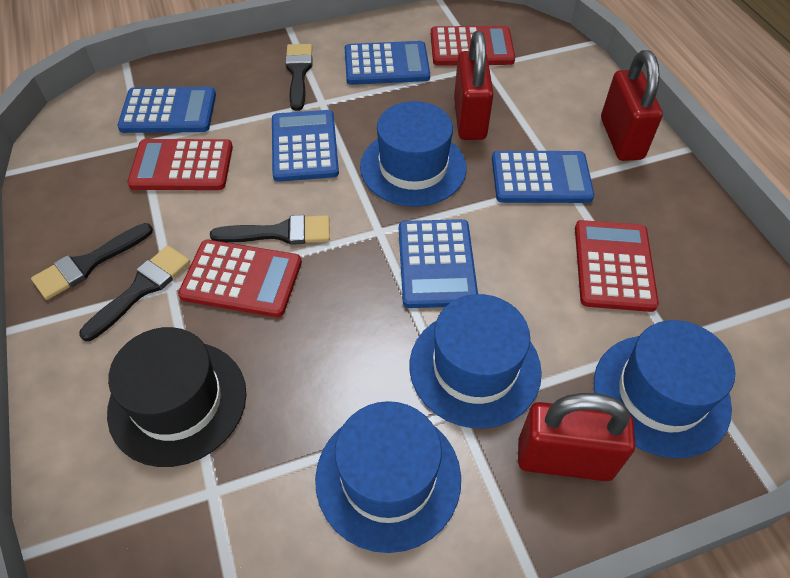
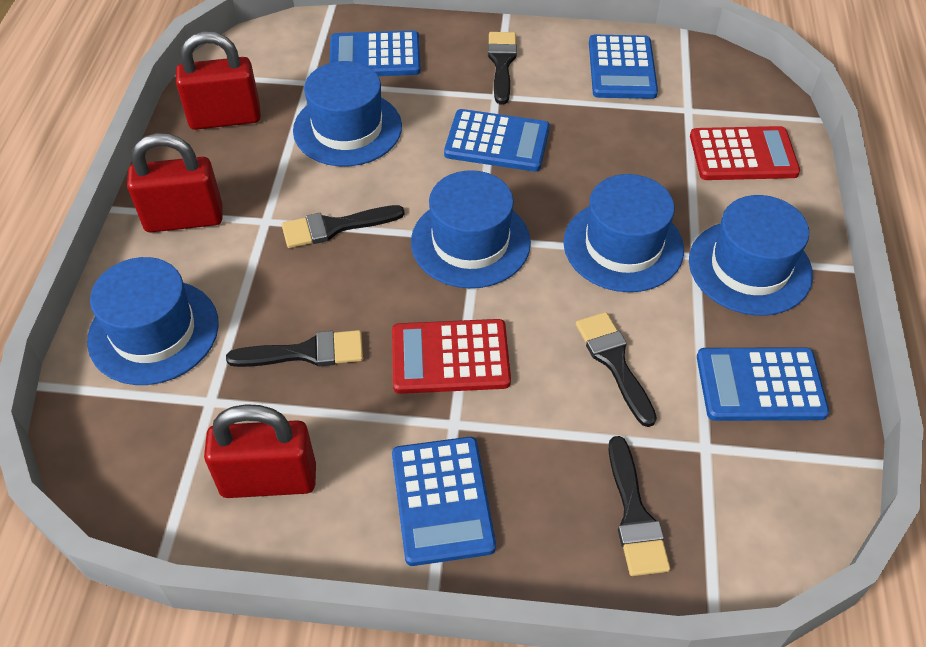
black brush: [31,223,153,300] [79,245,190,341] [210,215,330,245] [285,44,313,111] = 4 -> [226,330,363,367] [282,205,405,248] [488,32,517,104] [576,312,657,427] [609,436,670,576] = 5
black hat: [107,327,246,467] = 1 -> none = 0
blue hat: [315,401,461,553] [360,101,467,207] [410,294,542,428] [594,320,736,458] = 4 -> [87,257,219,385] [293,61,402,166] [411,170,531,288] [563,174,684,292] [689,195,813,315] = 5
red calculator: [127,139,233,190] [178,240,302,317] [431,26,515,66] [575,220,659,312] = 4 -> [392,319,511,394] [690,126,800,180] = 2

